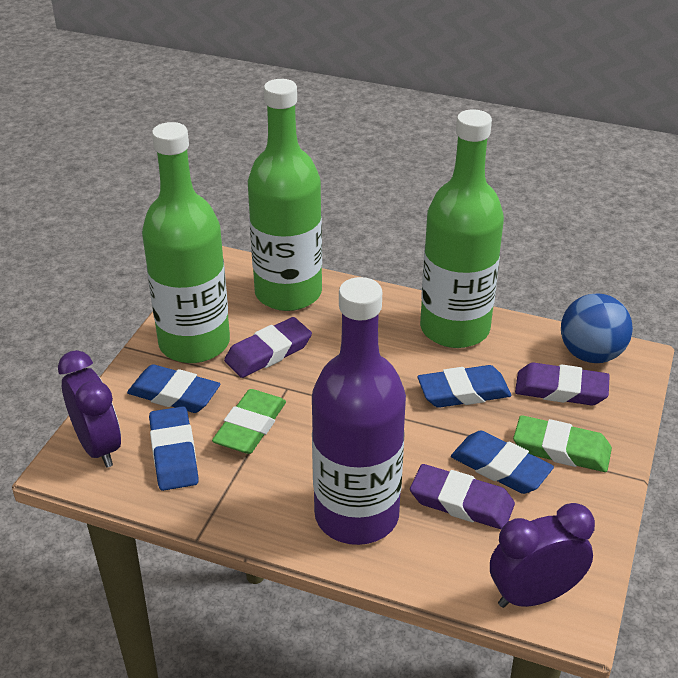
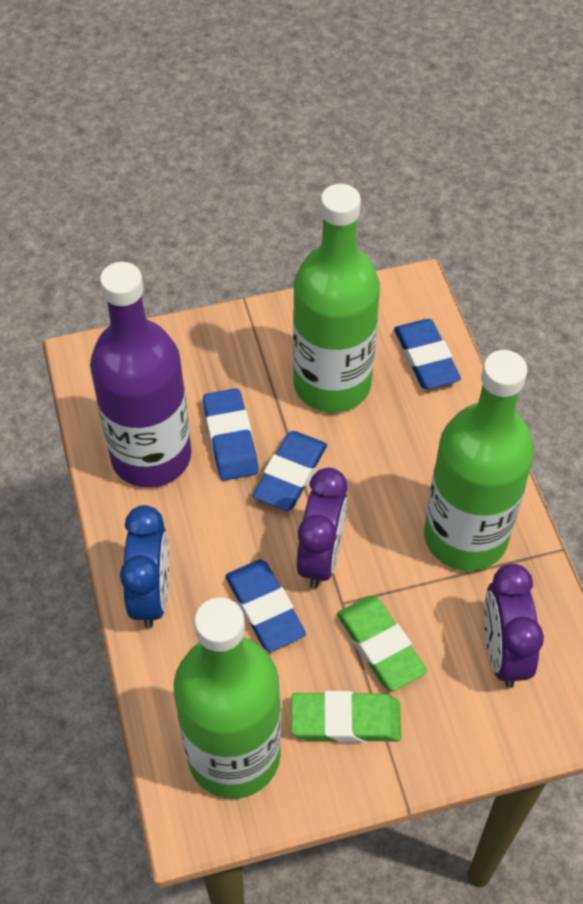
blue ball: [561,293,633,363] = 1 -> none = 0
blue clock: none = 0 -> [120,505,169,628] = 1
purple eraser: [224,317,312,378] [410,464,515,529] [515,363,610,405] = 3 -> none = 0

